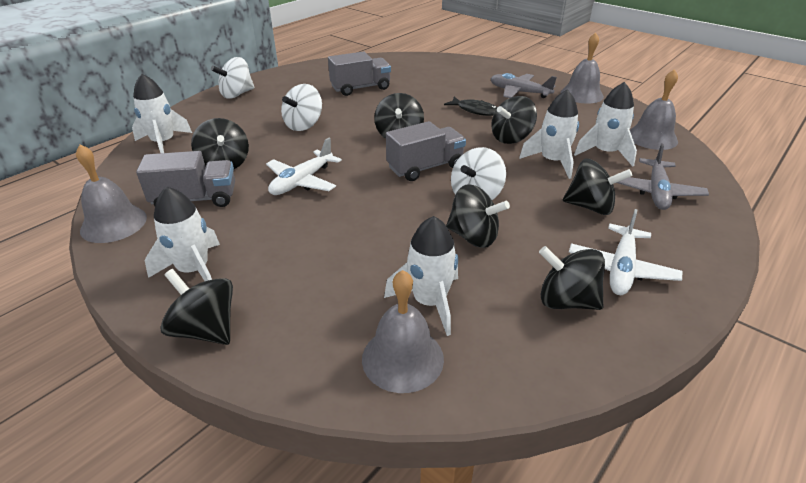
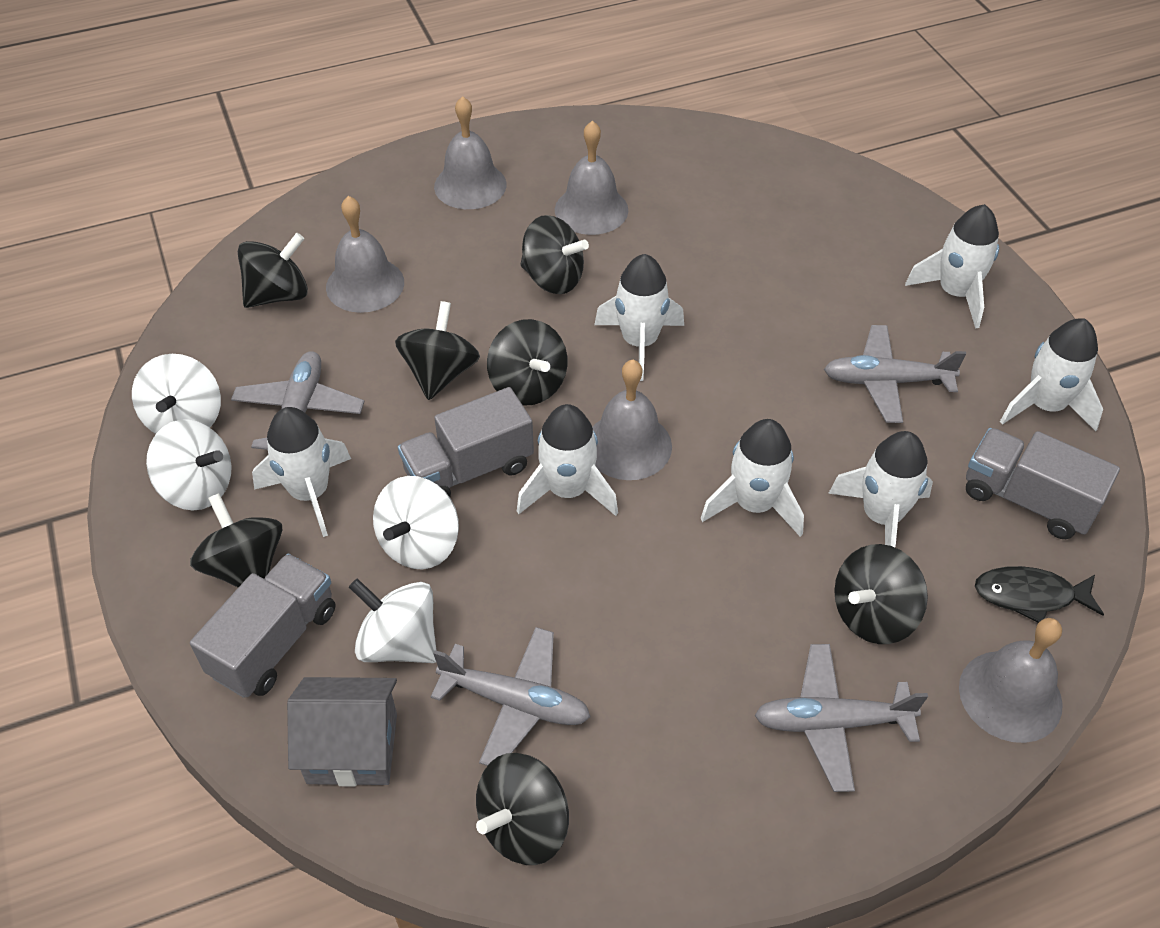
grey bell: [76,144,147,243] [362,270,444,393] [560,33,604,104] [630,69,678,150] = 4 -> [326,196,404,313] [434,96,507,209] [555,121,628,235] [592,360,672,480] [959,618,1063,743] = 5
grey house: none = 0 -> [287,677,397,786] = 1
grey plane: [490,73,557,98] [617,143,709,210] = 2 -> [231,351,364,450] [431,627,590,766] [754,644,928,792] [824,325,966,423] = 4
white plane: [266,138,342,195] [569,209,682,295] = 2 -> none = 0
white rocket: [132,74,192,153] [145,186,220,281] [384,216,458,336] [519,90,579,179] [574,82,637,166] = 5 -> [252,407,351,537] [517,404,618,516] [594,254,684,381] [701,419,804,537] [828,431,933,547] [905,204,999,329] [1000,318,1103,431] = 7
white spinning top: [211,57,254,99] [281,84,322,131] [451,147,506,200] = 3 -> [132,354,221,434] [146,419,232,511] [349,578,437,663] [373,476,459,569] = 4

